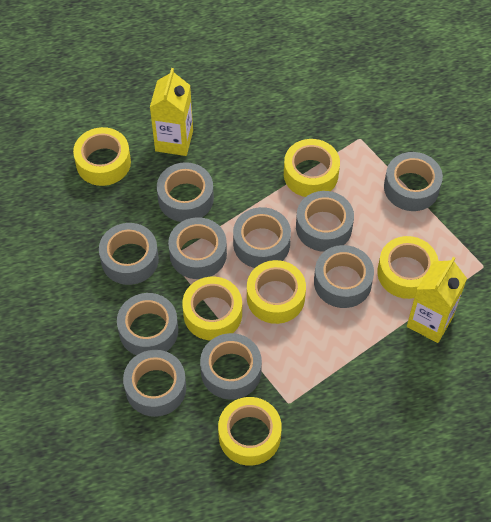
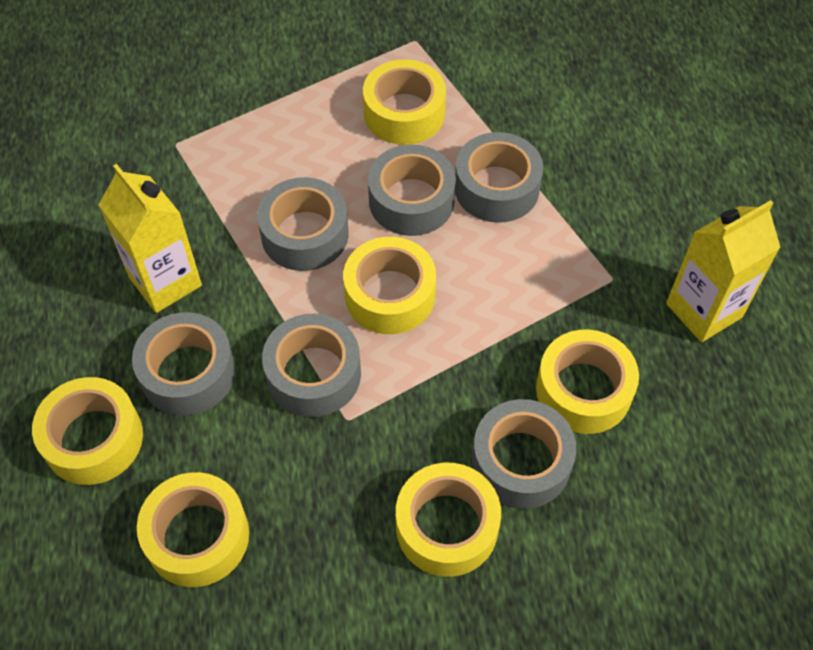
grey tape: [99,223,159,285] [117,293,178,356] [123,350,186,417] [157,162,214,222] [168,217,227,279] [200,333,262,400] [233,207,291,268] [296,191,354,252] [314,245,374,308] [384,152,443,211] = 10 -> [132,312,236,416] [257,177,349,271] [262,314,361,417] [368,144,456,236] [455,132,543,223] [472,399,577,509] = 6

